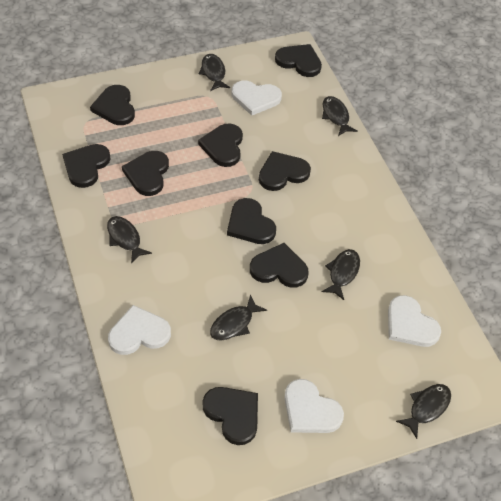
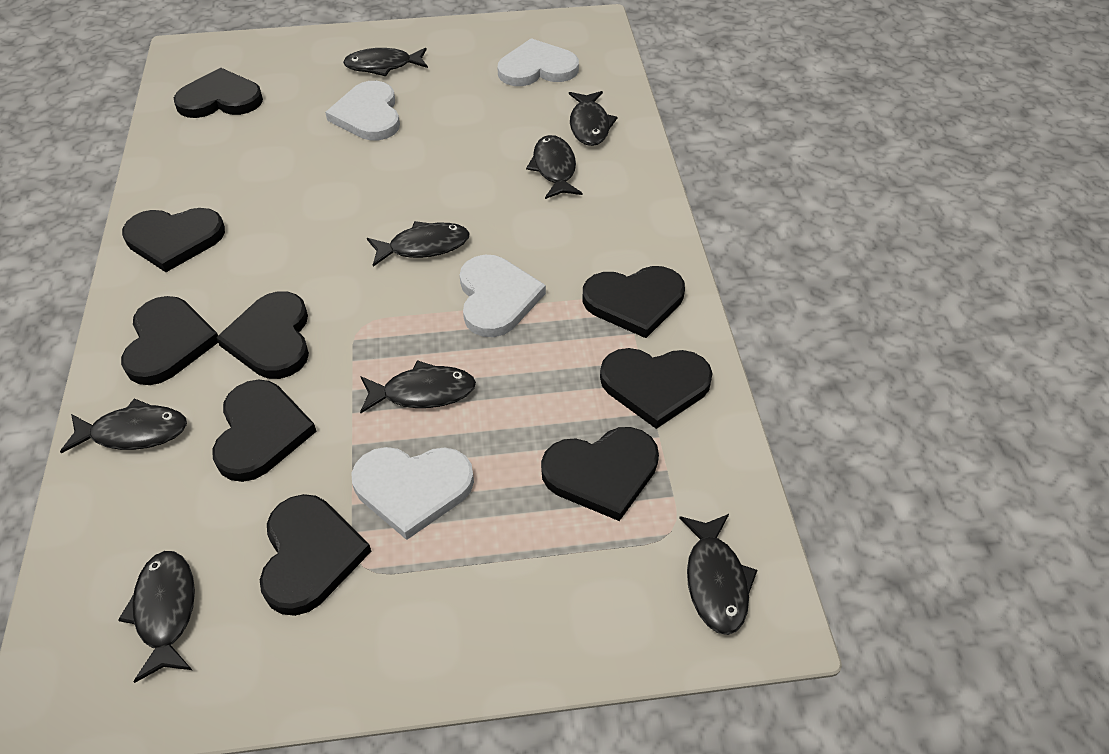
black fish: [107,216,152,264] [199,54,230,91] [210,294,267,341] [322,96,358,136] [322,249,360,300] [396,384,451,439] = 6 -> [60,399,187,453] [118,551,195,683] [343,48,428,76] [360,360,476,413] [367,221,469,266] [526,135,583,199] [569,91,617,146] [679,514,758,635] = 8

